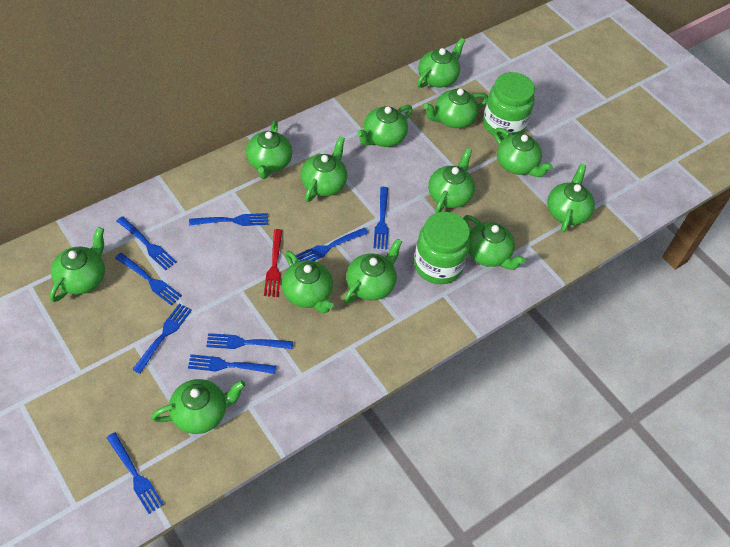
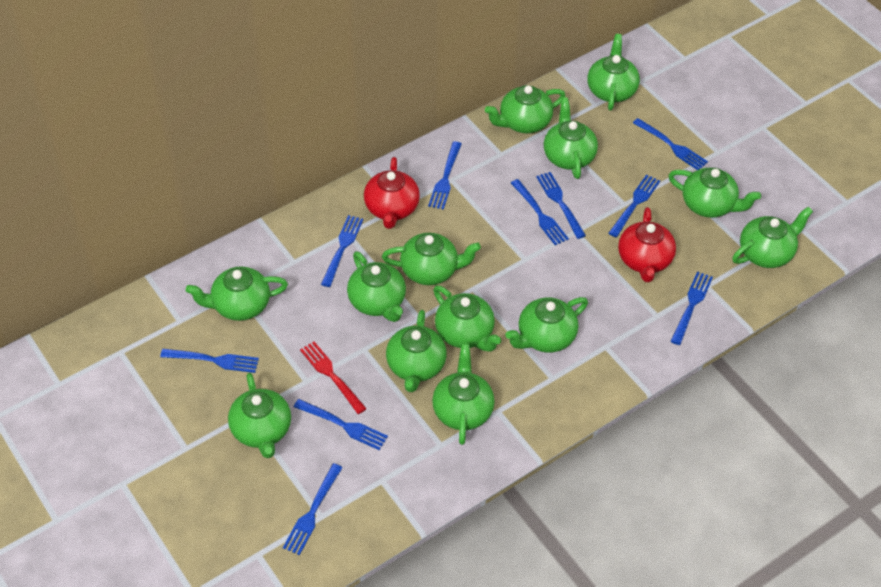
blue fork: [106,432,164,514] [115,253,182,306] [117,216,177,270] [132,304,192,374] [188,354,276,374] [189,213,268,226] [206,333,293,349] [295,227,368,261] [374,187,389,249] = 9 -> [160,349,259,373] [283,463,343,555] [294,399,388,450] [321,215,363,287] [428,141,462,210] [511,179,569,245] [536,172,586,239] [608,174,660,237] [633,118,708,170] [671,271,713,345] = 10
green jar: [414,212,470,284] [483,72,535,139] = 2 -> none = 0
red teapot: none = 0 -> [364,157,420,229] [618,207,676,282] = 2

